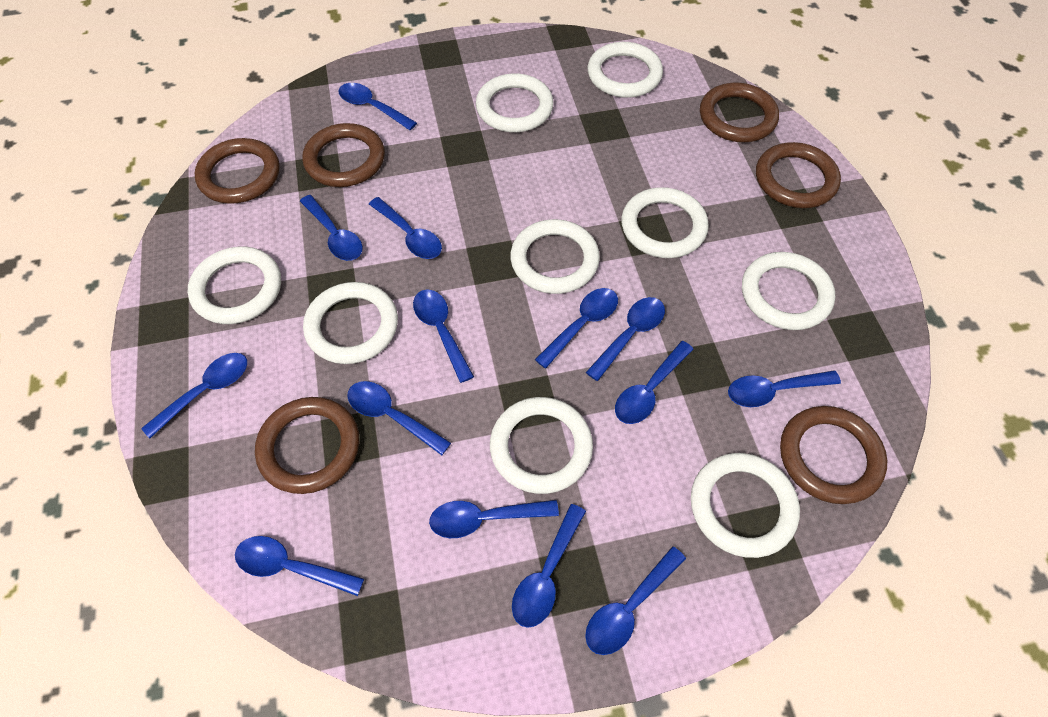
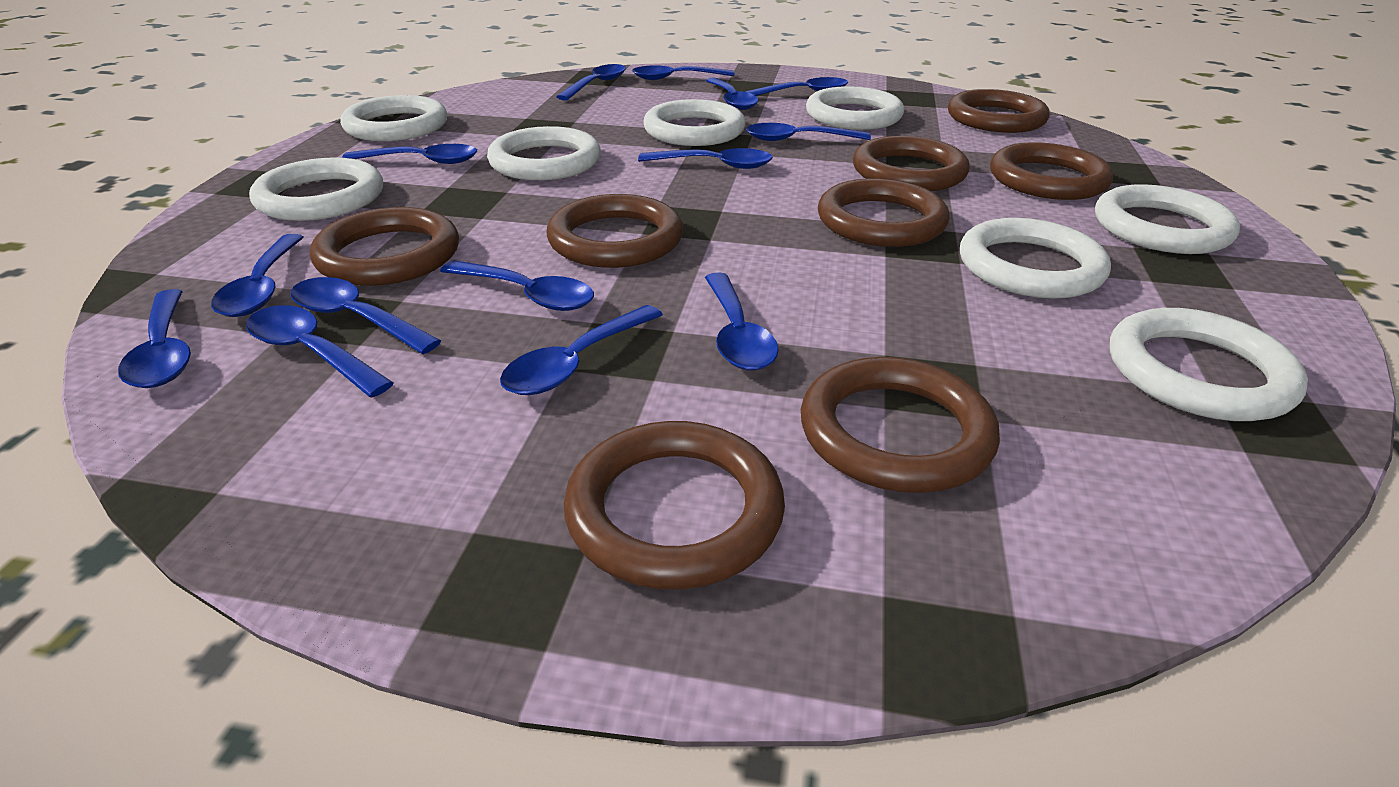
brown ring: [195,138,280,204] [255,397,359,494] [302,123,385,187] [700,83,779,142] [756,142,841,208] [780,406,887,504] = 6 -> [310,207,459,286] [546,194,683,268] [564,421,785,589] [801,357,1000,493] [818,178,950,247] [853,136,970,191] [948,89,1050,133] [990,142,1113,200] = 8
white ring: [188,247,281,324] [303,282,398,364] [476,73,553,132] [490,397,593,494] [510,219,600,294] [588,42,663,98] [621,187,709,258] [691,453,800,558] [742,252,835,330] = 9 -> [249,157,383,221] [340,95,447,141] [487,126,601,180] [643,99,746,146] [806,86,904,130] [960,218,1111,299] [1095,184,1240,254] [1110,308,1308,421] = 8

